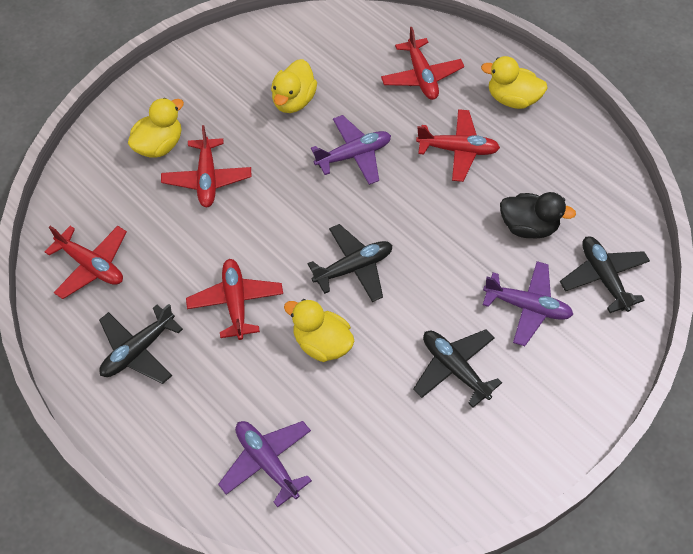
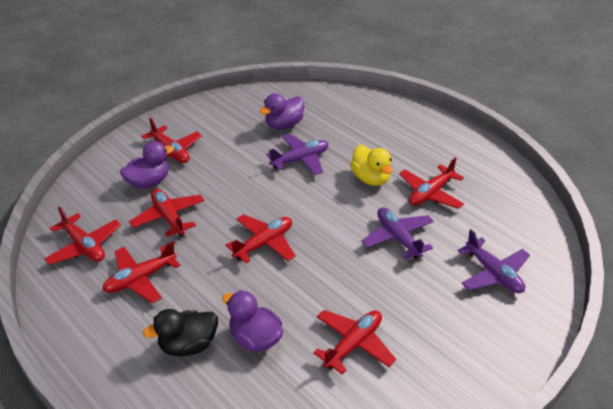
black plane: [99,304,183,384] [307,224,392,302] [413,330,502,408] [560,237,650,313] = 4 -> none = 0
purple duck: none = 0 -> [120,141,174,189] [222,290,283,352] [260,93,304,129] = 3
red plane: [45,226,127,299] [161,125,252,207] [186,259,283,340] [381,27,464,100] [416,109,500,182] = 5 -> [44,207,121,265] [102,241,180,303] [129,189,205,237] [142,118,202,163] [226,214,296,263] [313,310,396,375] [399,158,464,209] = 7
yellow duck: [128,98,184,157] [271,59,317,113] [284,299,355,362] [481,56,548,109] = 4 -> [350,145,393,186] = 1

